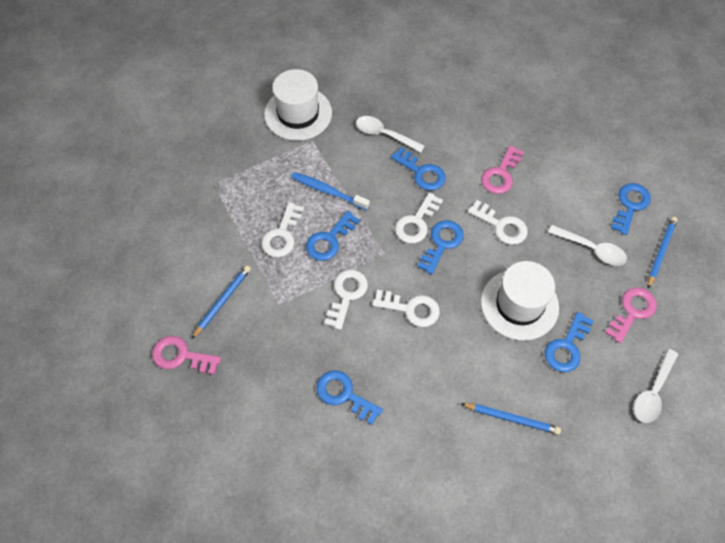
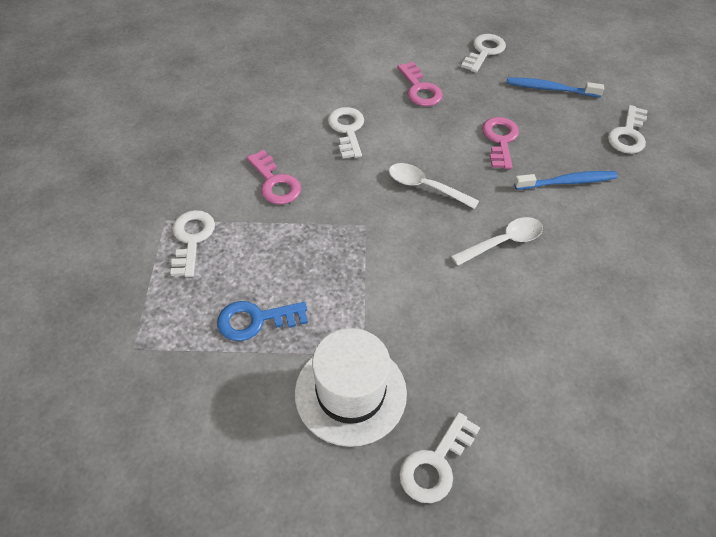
blue key: [306,211,360,261] [317,370,383,425] [391,147,446,191] [417,220,464,274] [545,312,594,372] [611,183,651,235] = 6 -> [217,301,308,341] = 1
blue pencil: [192,265,251,339] [460,403,561,435] [648,217,678,288] = 3 -> none = 0
blue toothbrush: [291,172,370,210] = 1 -> [507,77,604,97] [514,171,618,190] = 2
white hat: [264,69,332,141] [481,261,559,341] = 2 -> [295,328,407,447] = 1
white spoon: [356,116,425,152] [548,225,627,266] [634,349,678,423] = 3 -> [389,163,479,209] [451,217,543,266] = 2

